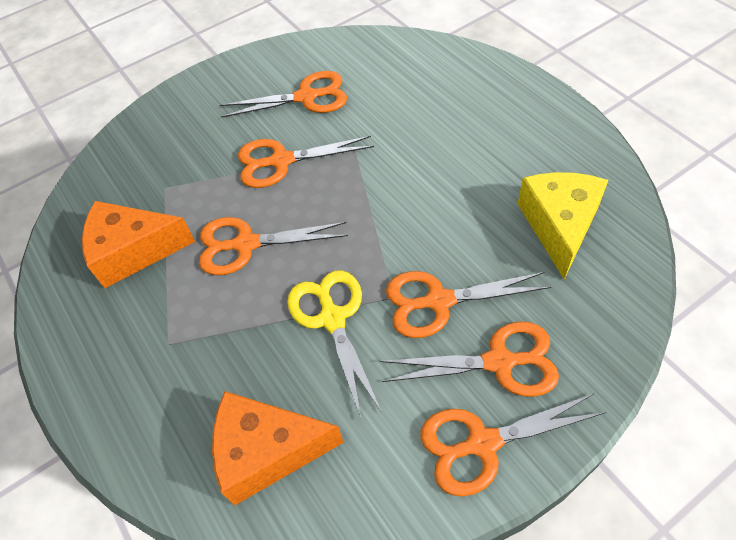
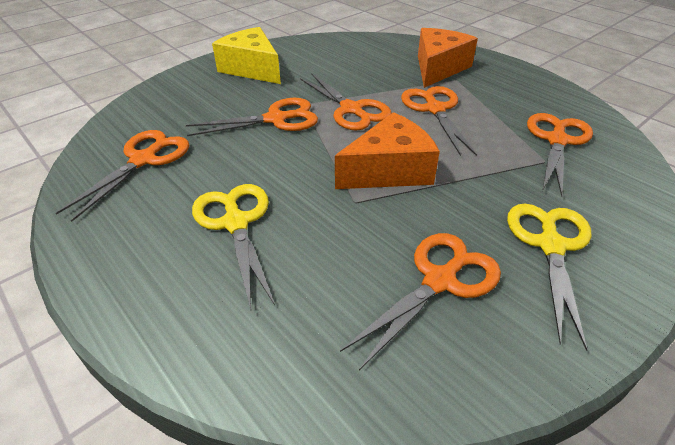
yellow scissors: [287,271,382,420] = 1 -> [192,184,275,309] [507,204,592,351] = 2

